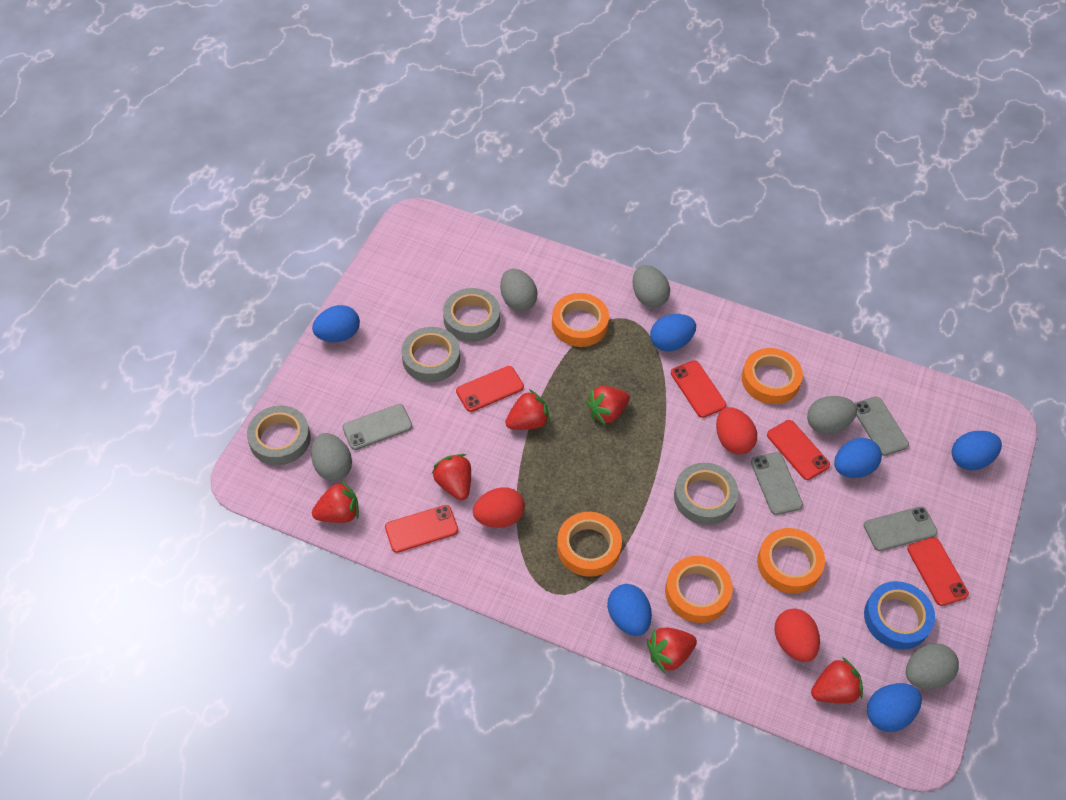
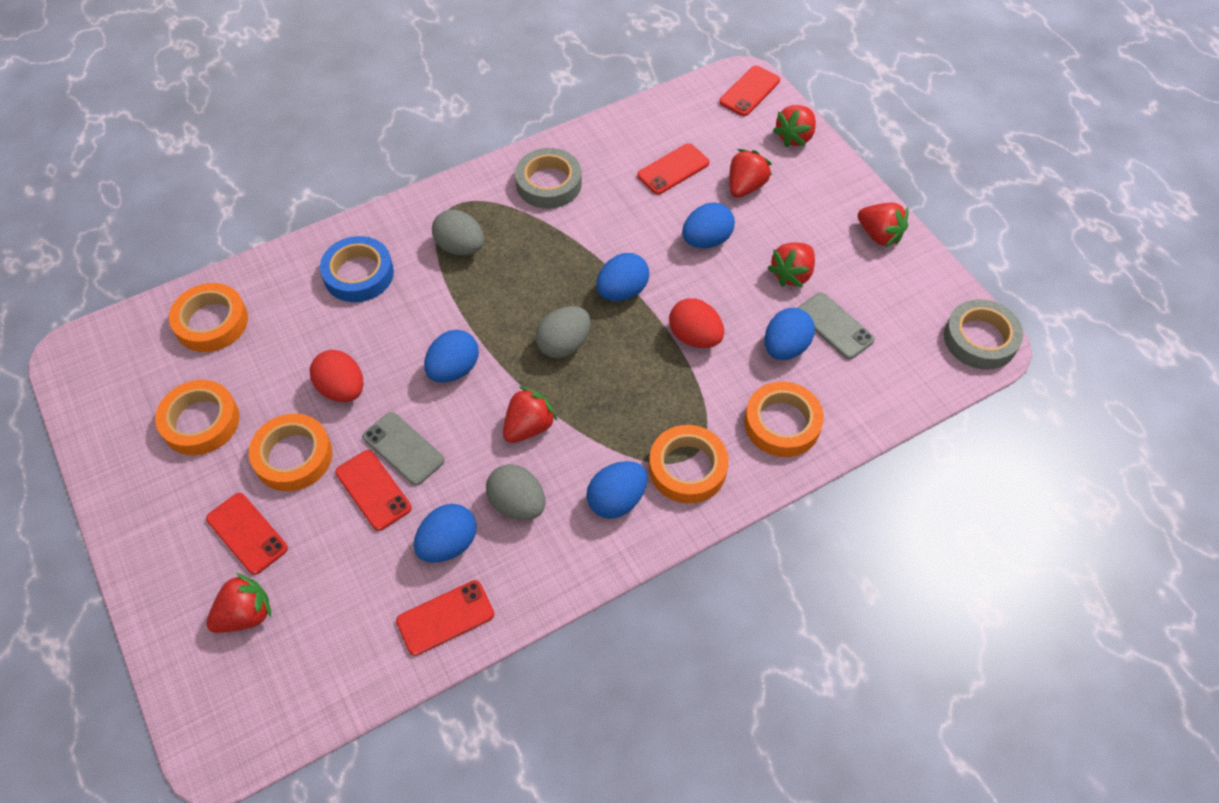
grey egg: [311,433,352,481] [500,268,538,311] [633,265,670,308] [807,396,857,434] [906,643,959,689] = 5 -> [432,210,484,255] [486,464,545,520] [535,306,591,358] = 3
grey phone: [342,404,412,450] [751,452,803,515] [854,396,909,456] [864,506,938,551] = 4 -> [363,412,445,486] [797,292,875,359] = 2
grey tape: [247,405,311,465] [401,327,460,382] [443,288,500,342] [674,463,738,525] = 4 -> [515,148,582,209] [944,299,1023,370] = 2
red egg: [473,488,525,528] [716,407,757,455] [774,608,820,662] = 3 -> [310,350,364,402] [669,298,724,348] = 2

